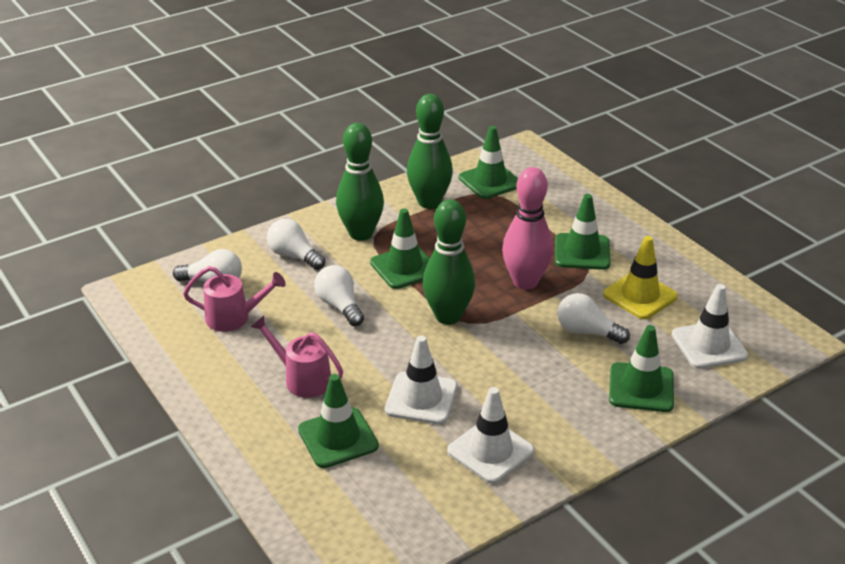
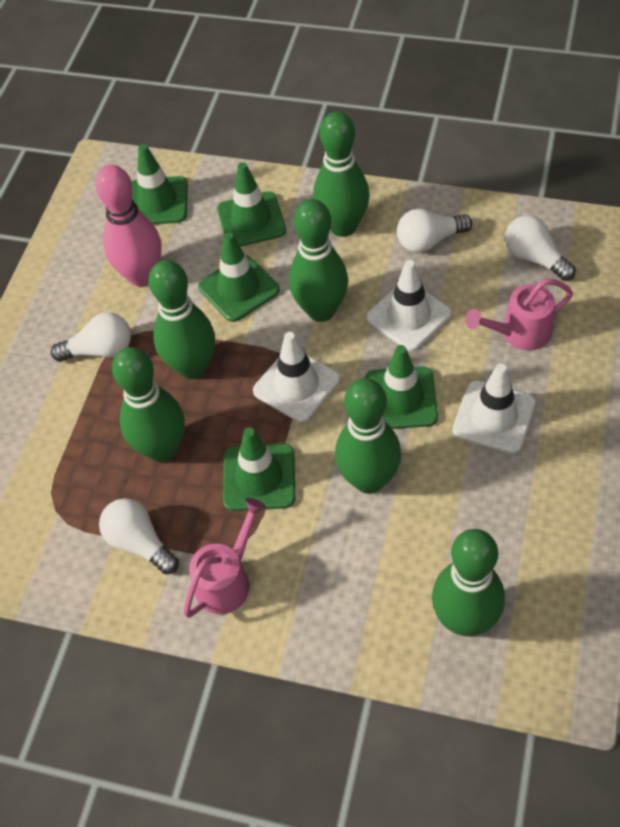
green bowling pin: [336,123,384,241] [407,94,453,209] [423,199,475,325] = 3 -> [112,347,185,462] [148,260,215,379] [289,199,348,322] [313,111,370,237] [335,378,401,494] [432,529,505,636] = 6
yellow traffic cone: [603,236,678,319] = 1 -> none = 0

